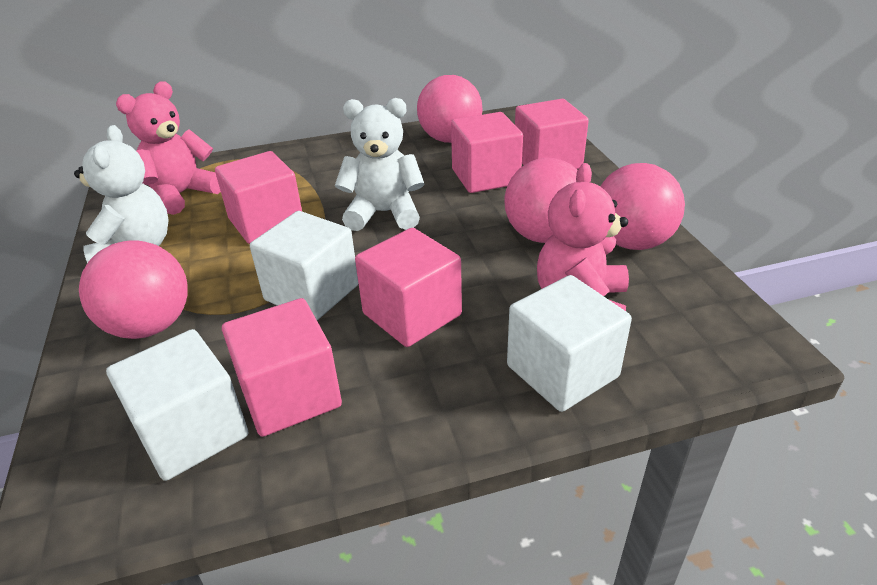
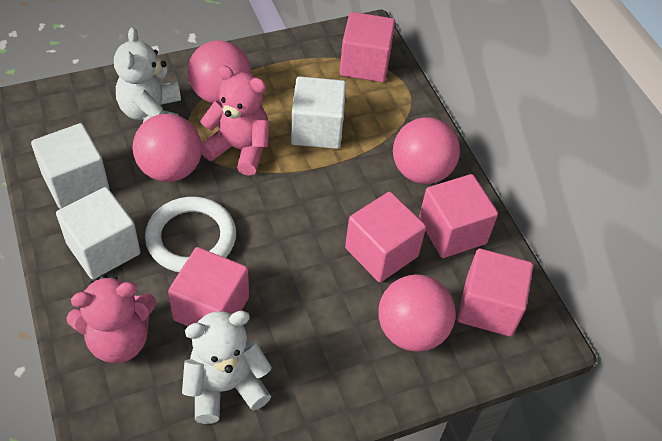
white ring: none = 0 -> [145,197,236,272] = 1

